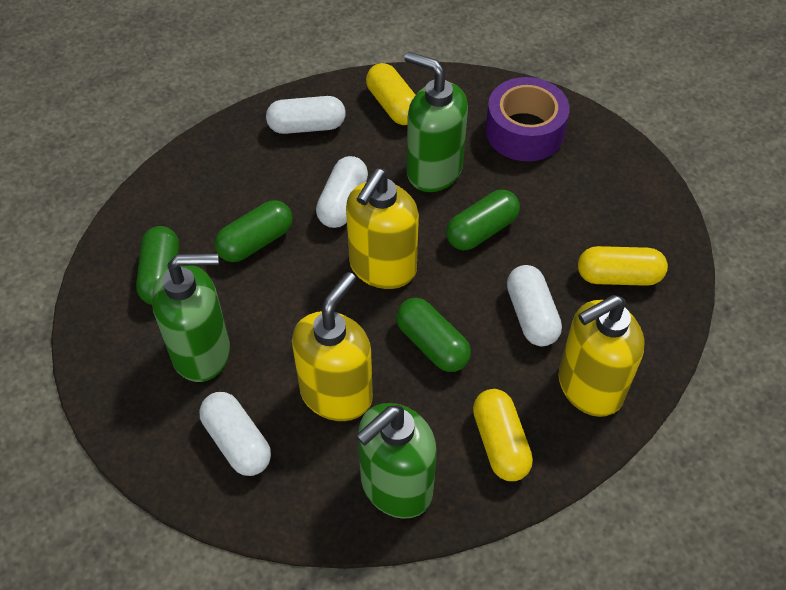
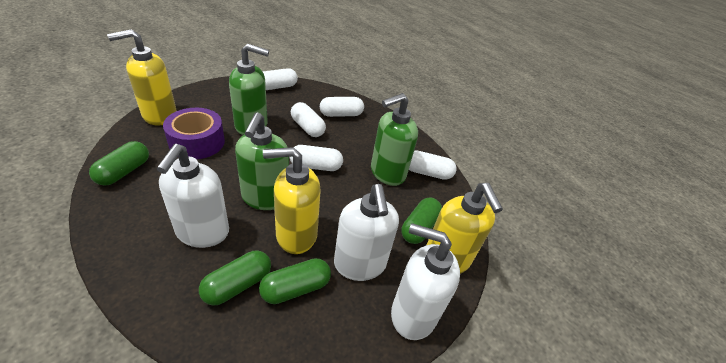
white capsule: [199,392,271,476] [266,96,346,134] [316,156,368,228] [507,265,562,346] = 4 -> [263,68,298,90] [290,145,343,171] [291,102,326,137] [320,97,364,117] [409,150,457,180] = 5
white soap dispenser: none = 0 -> [157,144,229,248] [334,184,399,281] [391,223,460,340] = 3
yellow capsule: [366,63,415,125] [473,389,533,481] [578,246,668,286] = 3 -> none = 0

